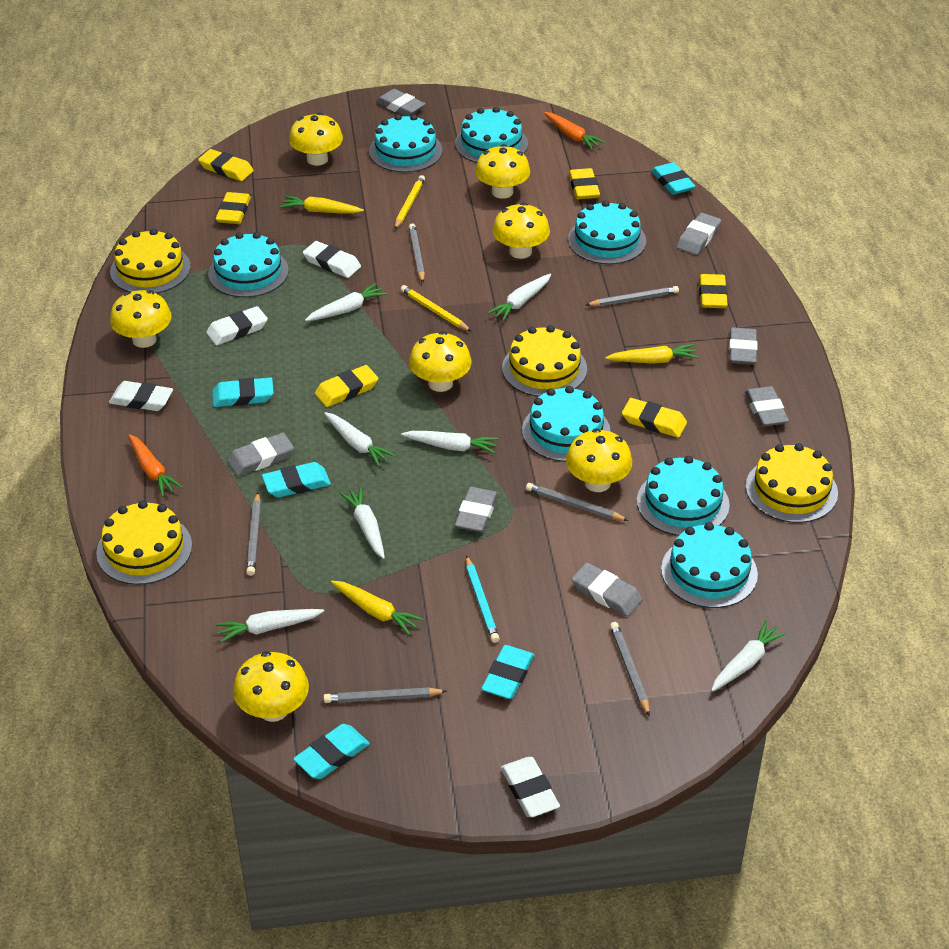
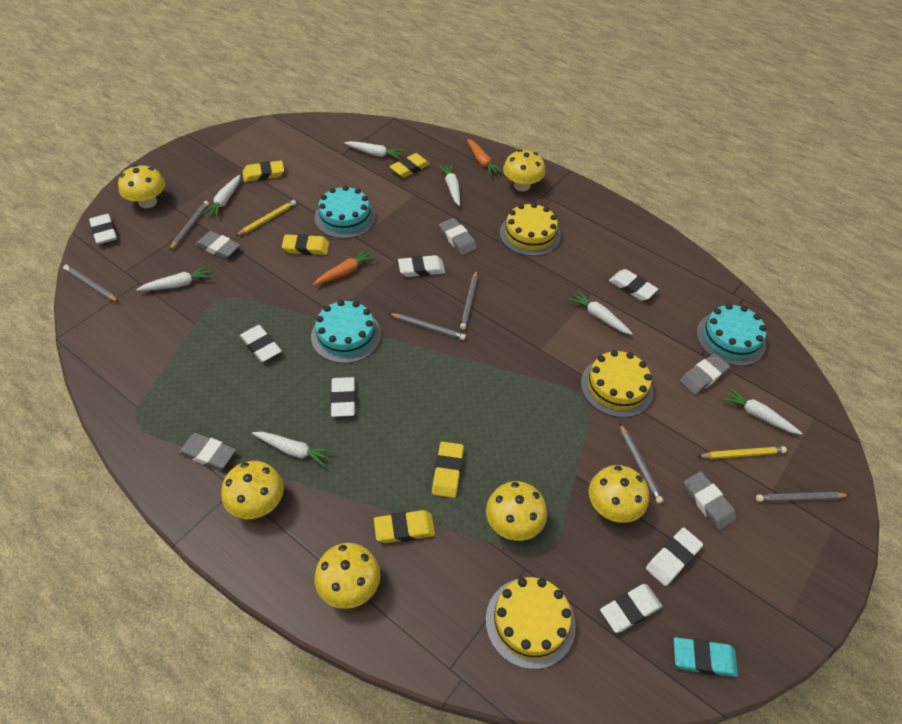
grey eraser: [227,433,294,476] [376,89,426,116] [455,487,498,532] [572,563,642,616] [677,213,721,255] [729,327,757,365] [745,386,789,427] = 7 -> [178,433,236,470] [195,231,240,259] [439,218,477,255] [680,353,730,395] [684,472,737,530] = 5
turquoise cake: [208,232,289,297] [369,114,443,173] [455,107,528,163] [522,386,611,462] [568,200,646,264] [637,456,730,536] [661,522,758,608] = 7 -> [311,300,381,363] [315,185,376,239] [696,304,767,366] = 3
turquoise eraser: [212,377,274,407] [262,462,331,497] [293,724,370,779] [481,645,534,699] [651,162,695,195] = 5 -> [674,637,738,677] = 1
turquoise pencil: [466,555,500,643] = 1 -> none = 0
white eraser: [109,381,173,411] [206,306,268,345] [303,241,361,278] [501,757,560,817] = 4 -> [89,214,117,244] [240,325,282,362] [330,377,356,417] [398,255,445,277] [600,584,662,633] [609,269,658,301] [646,528,703,586] = 7
yellow cake: [96,501,192,585] [110,229,191,293] [502,325,587,397] [746,443,838,523] = 4 -> [486,577,576,669] [500,203,561,256] [581,350,653,418] = 3
yellow carrot: [280,196,364,213] [331,581,424,635] [605,344,698,364] = 3 -> none = 0
yellow eraser: [198,149,254,181] [216,192,251,224] [315,365,378,407] [569,168,600,199] [622,398,687,438] [699,274,728,308] = 6 -> [242,160,284,182] [282,234,329,255] [374,510,435,543] [389,153,430,178] [432,442,464,498] = 5
yellow mushroom: [110,290,172,348] [233,651,309,722] [289,113,343,166] [409,331,472,392] [475,144,530,199] [492,203,550,259] [566,429,632,492] = 7 -> [118,165,165,208] [221,461,284,519] [315,543,380,609] [486,481,547,541] [503,150,545,191] [589,465,649,523] = 6

